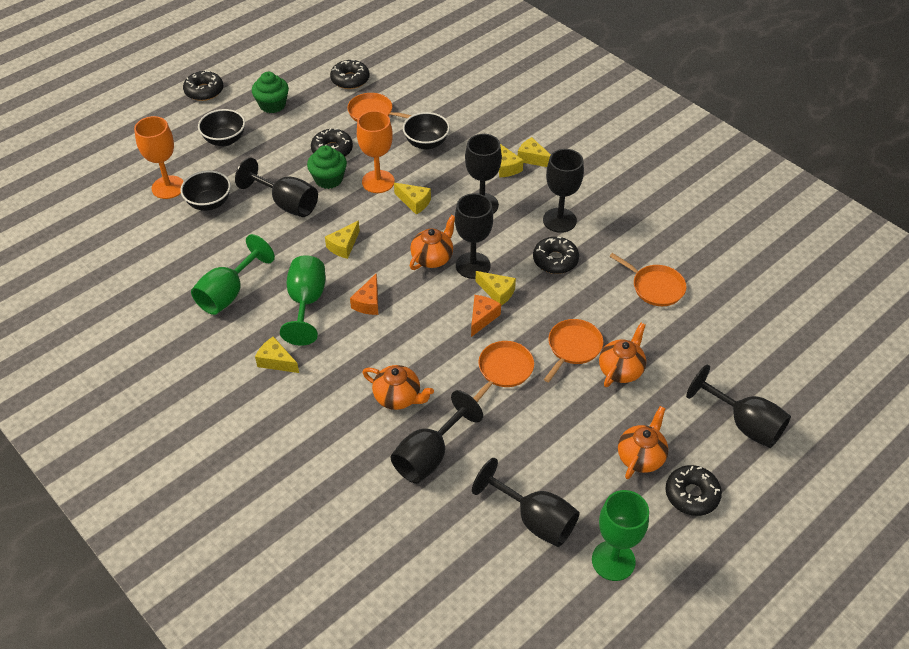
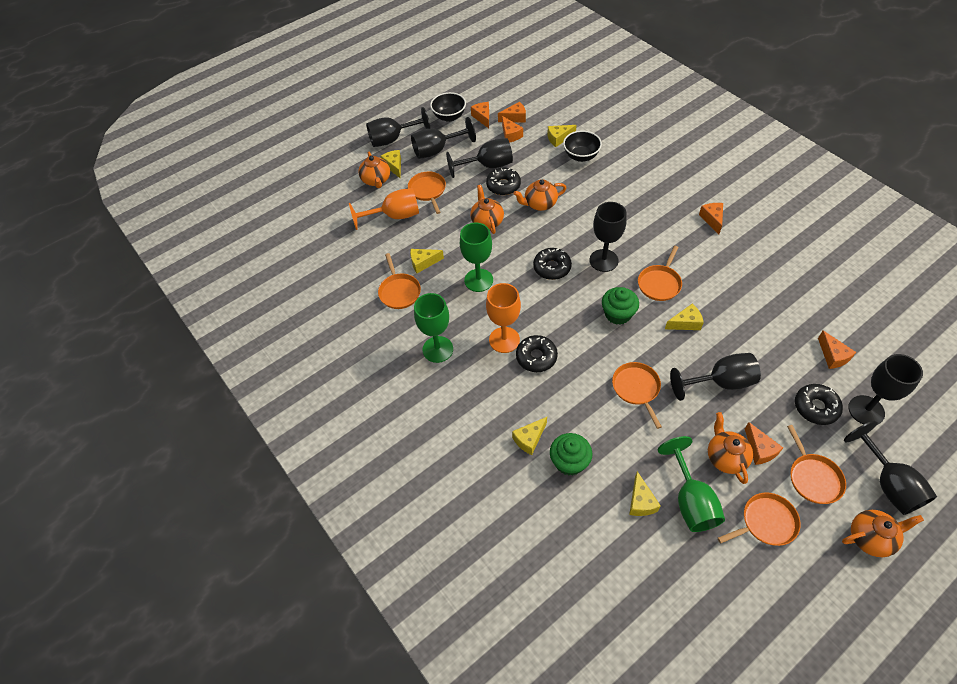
black bowl: [180,171,231,211] [198,109,245,146] [403,112,450,150] = 3 -> [430,92,466,122] [563,131,602,162] = 2
black donut: [183,70,223,101] [311,128,353,157] [330,59,369,89] [533,237,579,274] [666,465,722,516] = 5 -> [486,168,521,195] [516,335,558,372] [533,248,572,280] [795,384,843,425] = 4
orange cheese: [350,273,378,315] [471,295,501,337] = 2 -> [471,102,489,128] [498,102,526,122] [502,116,523,143] [699,203,723,234] [745,422,783,465] [818,331,856,369] = 6
orange pan: [347,93,412,121] [473,341,534,402] [544,319,603,382] [610,253,687,306] = 4 -> [378,253,421,309] [408,171,446,214] [612,362,662,429] [638,246,682,301] [718,493,801,546] [787,425,846,504] = 6
orange teapot: [362,365,434,410] [410,215,455,270] [599,323,646,387] [618,406,668,479] = 4 -> [358,151,390,188] [470,185,504,234] [513,179,566,211] [708,412,753,484] [842,510,924,557] = 5

